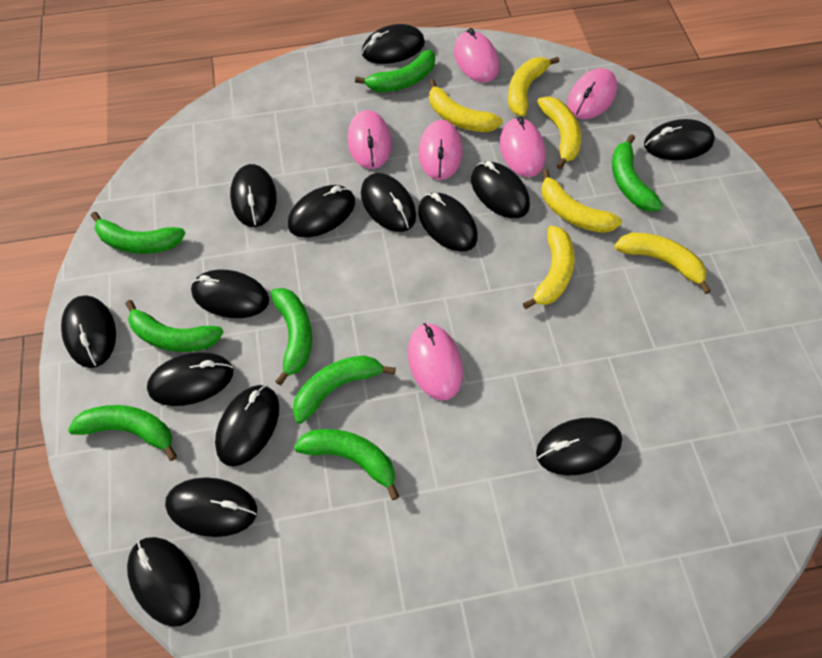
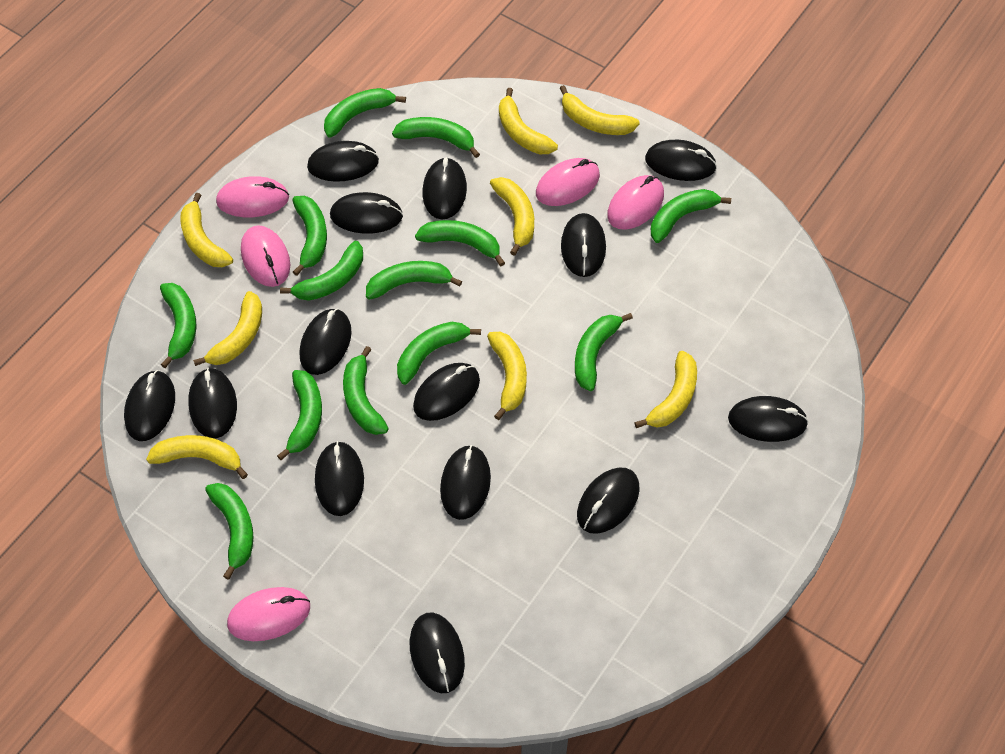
green banana: [68,405,177,461] [91,212,185,254] [126,300,224,352] [270,288,312,386] [293,355,396,424] [294,429,399,500] [355,50,435,92] [612,134,663,212] = 8 -> [160,283,196,368] [205,483,253,580] [277,370,322,460] [280,241,363,301] [292,196,327,276] [324,88,406,138] [343,346,389,435] [366,261,462,300] [392,117,480,158] [397,322,481,385] [415,220,505,266] [575,313,633,391] [651,189,731,243] = 13
pink mouse: [348,110,391,169] [408,323,463,400] [419,120,463,180] [454,28,499,83] [500,116,546,177] [567,68,617,119] = 6 -> [216,176,289,217] [227,587,310,641] [241,225,290,287] [536,158,600,206] [607,175,664,230] = 5
yellow banana: [429,79,503,132] [508,57,559,116] [523,226,575,309] [537,97,581,169] [541,169,622,233] [614,233,711,294] = 6 -> [146,435,248,479] [180,193,233,267] [193,291,262,366] [487,332,527,420] [490,177,534,256] [499,88,558,154] [560,85,640,135] [634,351,697,428] = 8

